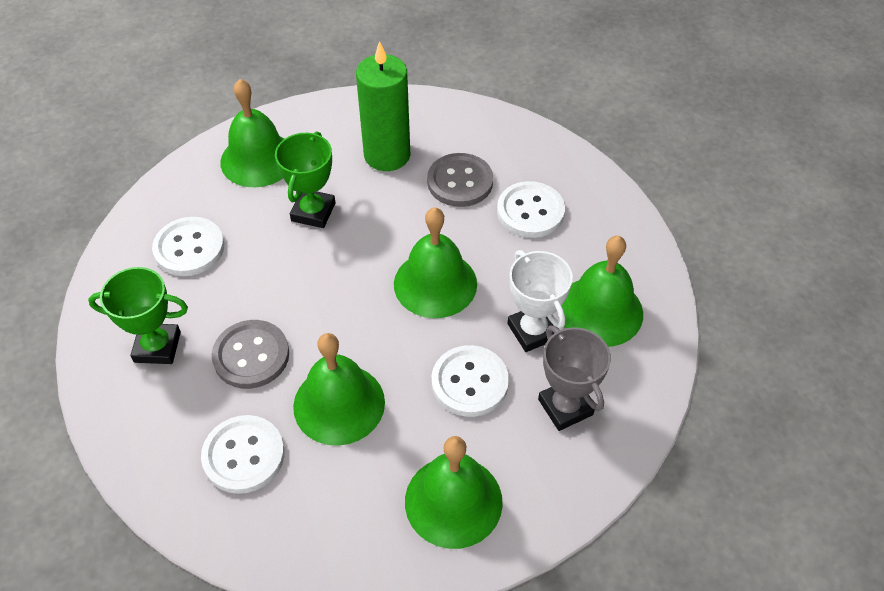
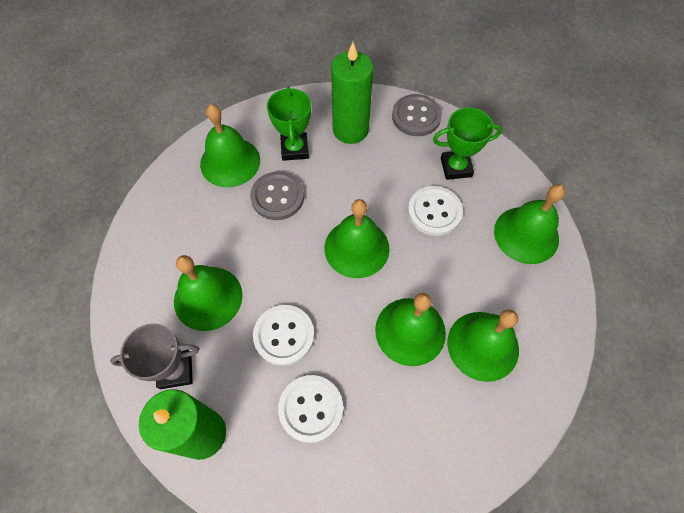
green bell: [220,79,284,187] [293,333,385,446] [394,207,477,318] [405,436,503,549] [562,236,643,347] = 5 -> [174,255,243,331] [200,104,260,187] [324,199,390,278] [375,293,446,366] [447,310,519,382] [494,184,565,264] = 6
green candle: [356,41,410,171] = 1 -> [139,389,226,460] [331,42,373,144] = 2
white button: [152,217,224,276] [201,415,285,494] [432,345,509,417] [497,181,565,238] = 4 -> [253,305,314,366] [278,375,343,443] [408,186,463,236] = 3
white trophy: [507,250,573,352] = 1 -> none = 0

